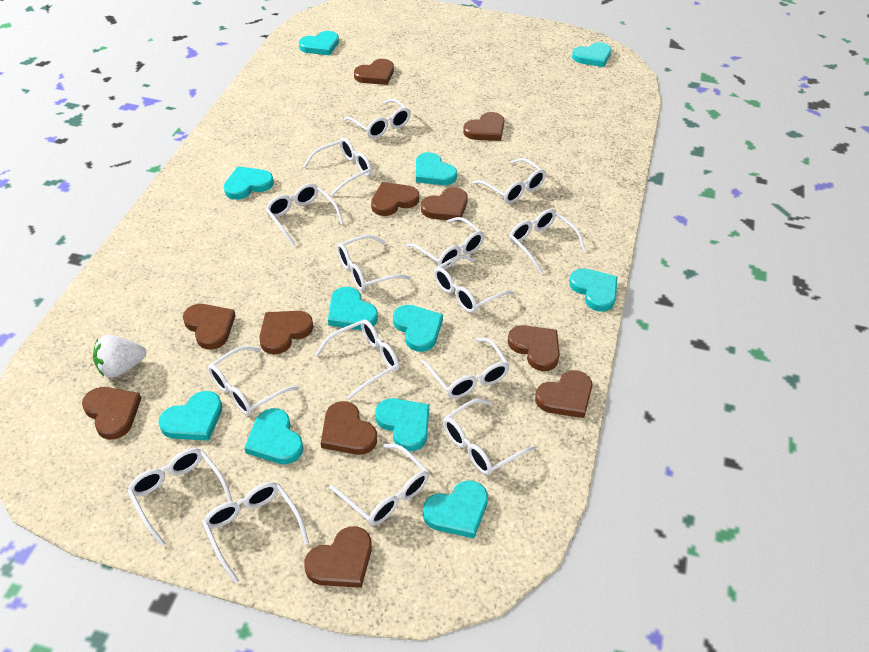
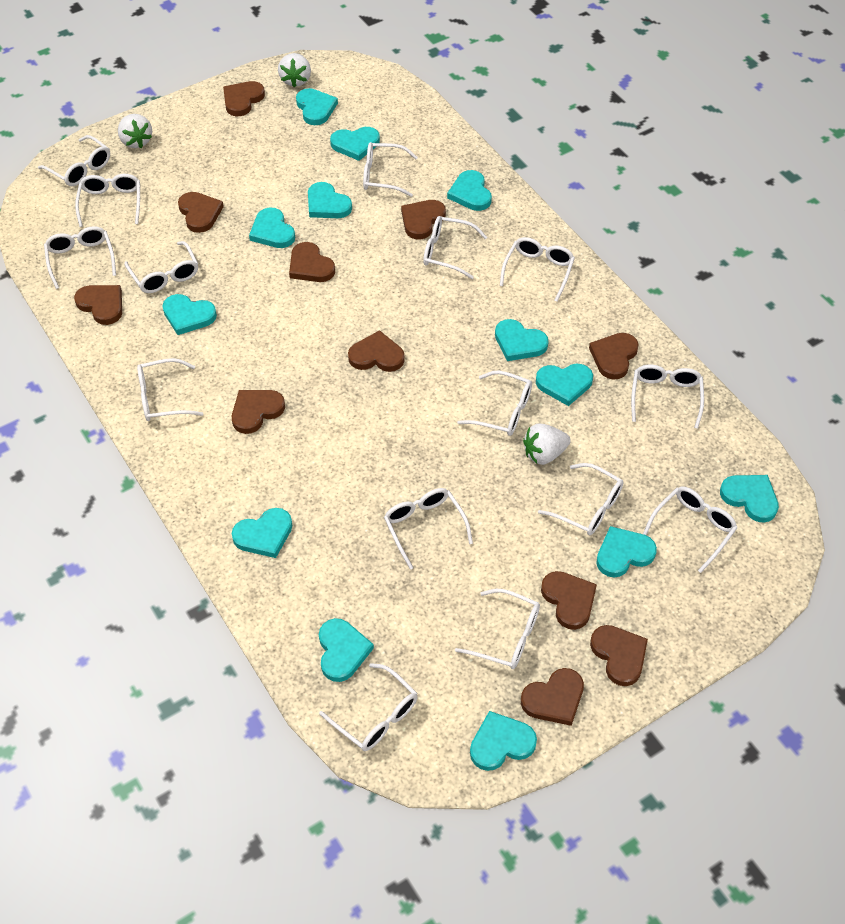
turquoise heart: [158,391,222,441] [224,166,274,200] [245,408,303,464] [299,31,339,56] [328,287,378,330] [375,398,429,451] [393,305,443,352] [416,152,457,185] [423,480,488,538] [569,268,617,312] [572,42,611,67] = 11 -> [162,294,217,335] [232,508,292,558] [249,208,295,248] [296,88,338,125] [308,182,352,218] [319,618,374,682] [330,127,380,161] [447,170,492,211] [470,711,537,771] [495,319,549,361] [536,363,593,406] [596,526,657,577] [720,475,779,523] = 13
white strawberry: [93,335,146,378] = 1 -> [118,114,152,148] [278,53,311,88] [523,423,571,465] = 3

